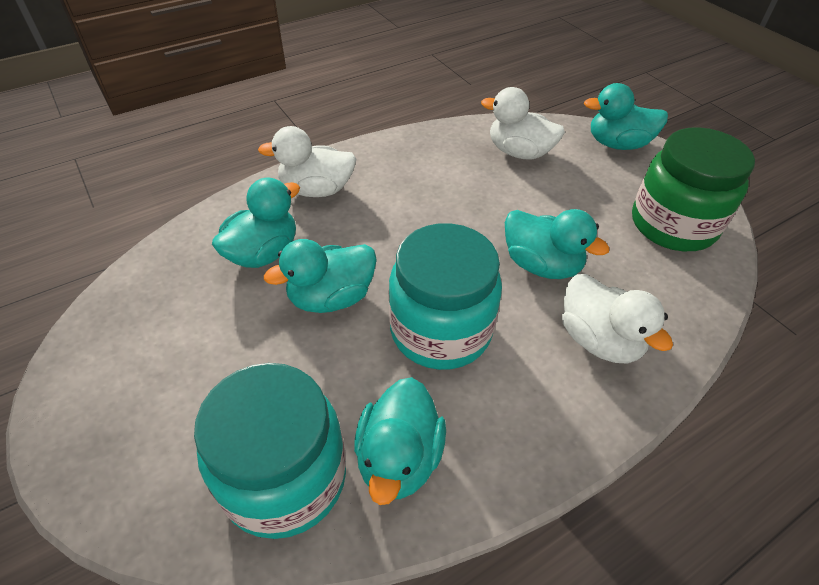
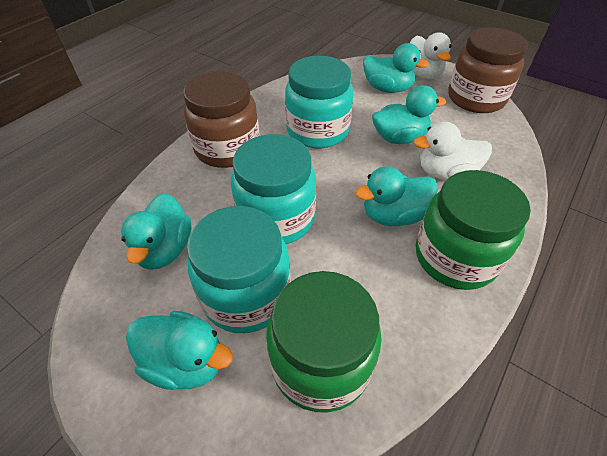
brown jar: none = 0 -> [183,71,260,168] [448,27,528,113] = 2
green jar: [632,127,755,251] = 1 -> [266,271,382,412] [416,170,531,290] = 2
turquoise jar: [194,363,346,539] [389,223,502,370] = 2 -> [187,206,291,333] [231,134,316,244] [285,56,354,148] = 3
white duck: [258,126,356,197] [481,87,565,160] [562,274,673,363] = 3 -> [410,32,452,79] [413,122,492,180] = 2

